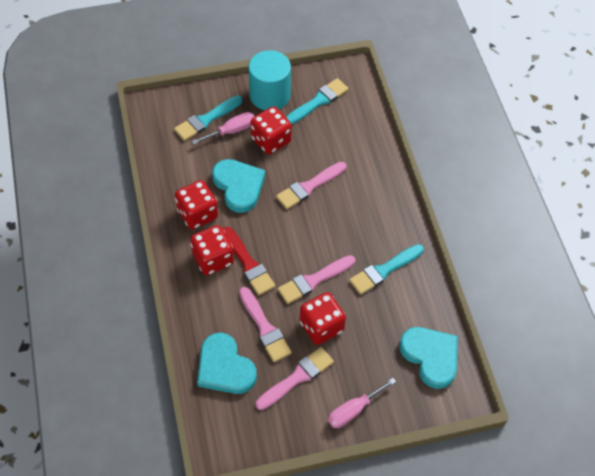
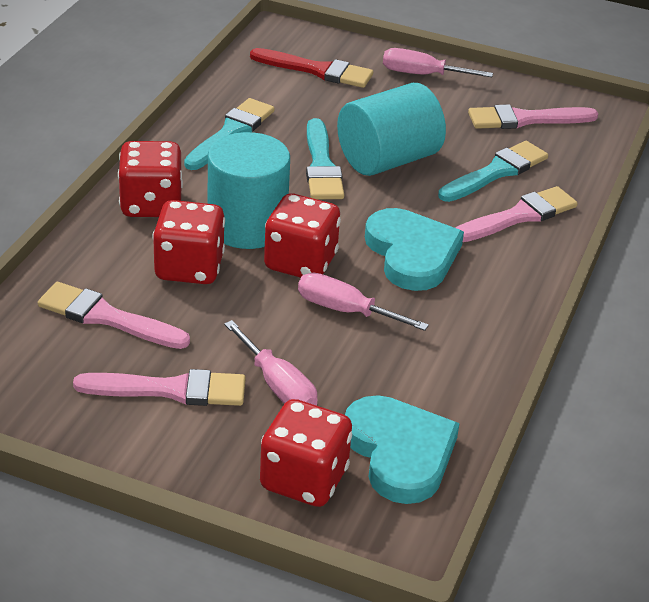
pink screwdriver: [192,112,255,145] [328,378,396,428] = 2 -> [224,320,317,406] [298,273,429,331] [383,48,493,77] = 3
turquoise cylinder: [249,50,291,110] = 1 -> [208,132,290,249] [337,83,446,176] = 2
turquoise heart: [197,333,257,394] [212,159,265,213] [399,327,458,389] = 3 -> [345,395,460,504] [365,208,464,291] = 2

